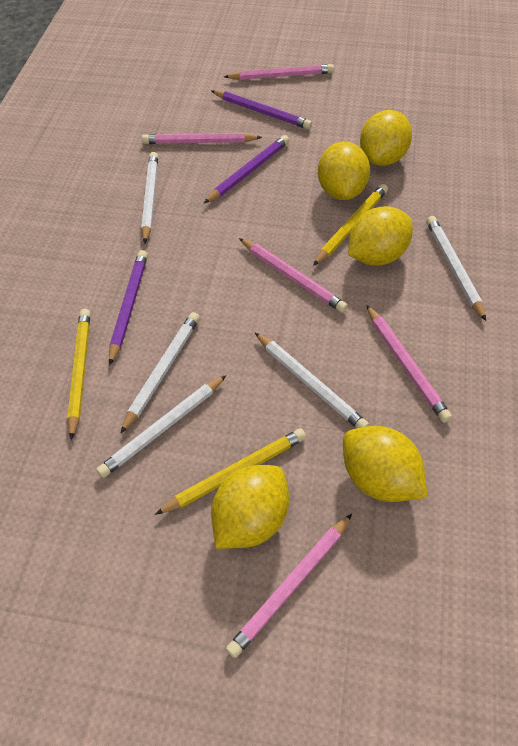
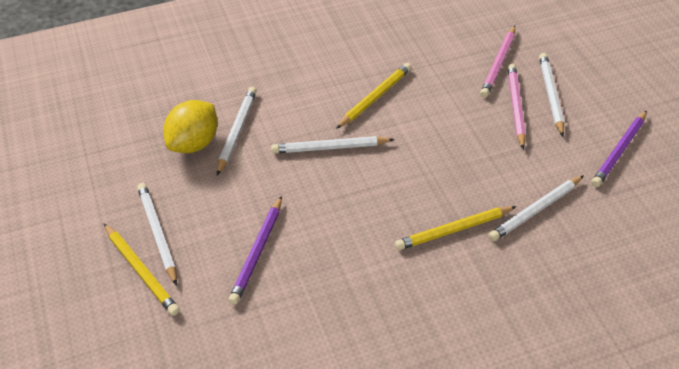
pink pencil: [141,133,262,144] [224,64,334,80] [226,514,352,658] [239,238,348,313] [366,305,452,423] = 5 -> [480,26,515,98] [508,64,526,149] = 2
purple pencil: [109,250,148,366] [204,135,289,203] [211,90,312,129] = 3 -> [228,196,282,305] [591,110,647,187] = 2
yellow lemon: [211,465,289,549] [318,141,370,200] [343,426,427,502] [348,206,413,265] [360,110,412,166] = 5 -> [163,100,218,153] = 1

